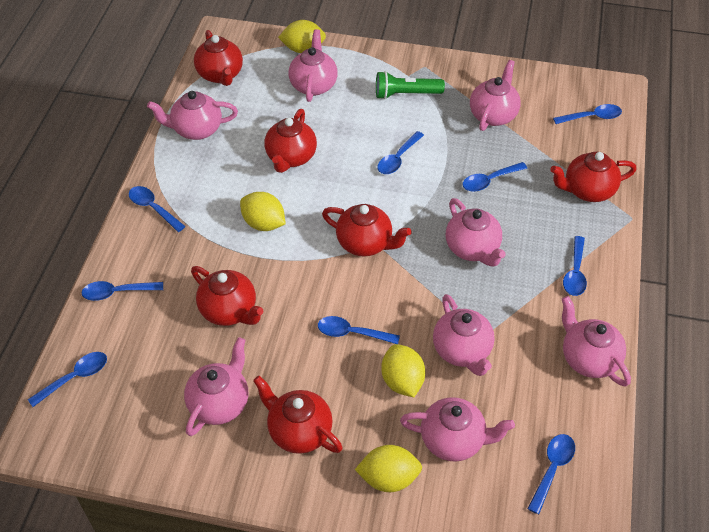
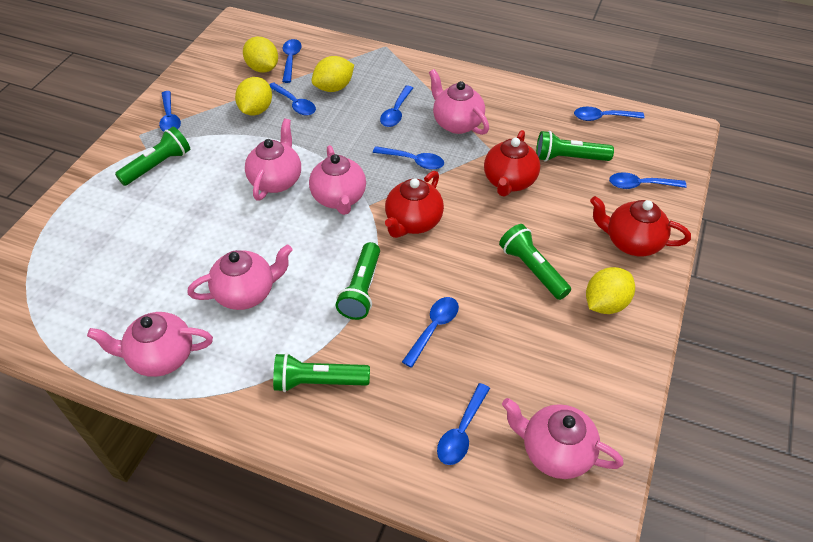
green flashlight: [376,71,445,99] = 1 -> [115,127,190,186] [273,353,370,392] [336,242,380,320] [499,224,571,300] [536,131,614,162] = 5
pink teapot: [147,91,238,140] [184,337,248,436] [288,29,338,102] [400,397,515,461] [433,294,495,376] [446,198,506,267] [470,60,521,131] [562,296,631,387] = 8 -> [87,312,213,377] [187,245,293,310] [245,119,301,201] [309,145,366,215] [429,69,489,135] [502,398,624,479] = 6
red teapot: [191,266,264,326] [194,30,243,86] [253,376,343,454] [264,109,317,173] [322,204,411,256] [550,152,637,202] = 6 -> [385,171,444,238] [484,130,540,197] [590,196,691,256] = 3

